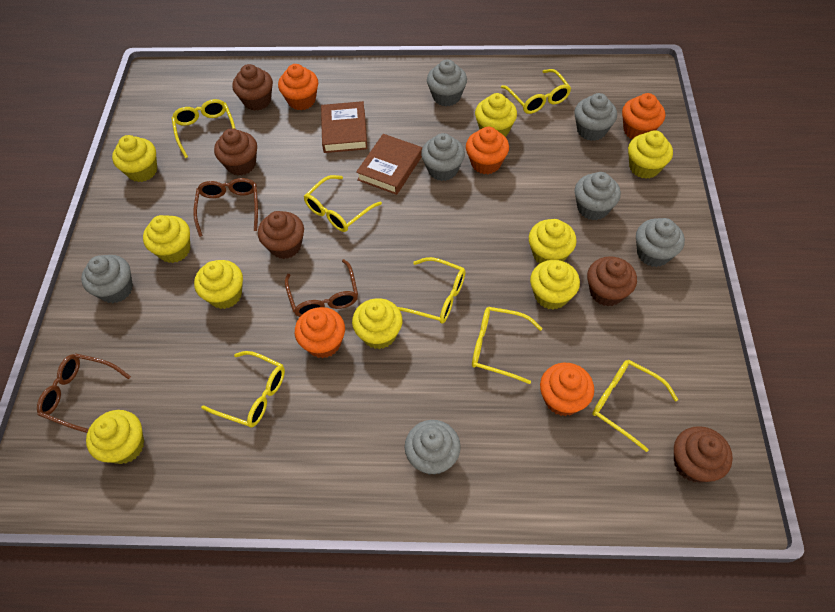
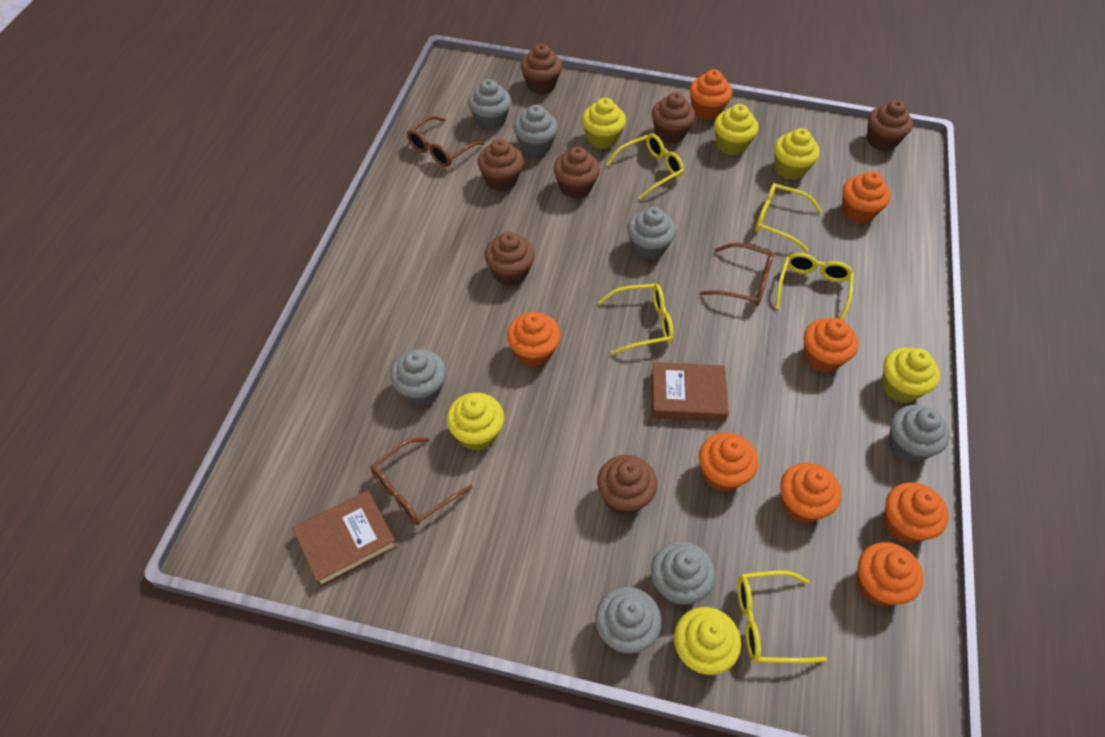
brown cupcake: [214,128,257,175] [232,64,273,111] [258,211,304,259] [587,256,637,306] [674,426,733,483] = 5 -> [477,139,524,191] [485,232,535,286] [520,44,562,94] [554,146,600,199] [597,455,657,515] [652,92,695,144] [867,100,913,151] = 7
orange cupcake: [278,64,318,110] [295,307,345,358] [466,127,509,174] [540,363,594,416] [622,93,665,139] = 5 -> [507,312,561,367] [690,70,732,120] [699,433,758,492] [780,463,841,523] [804,318,858,373] [842,171,890,224] [857,542,923,606] [883,482,949,544] = 8
yellow cupcake: [86,410,144,464] [112,135,157,182] [143,215,190,263] [194,260,243,309] [352,298,403,349] [475,93,517,137] [529,219,577,264] [530,260,580,310] [628,130,673,179] = 9 -> [446,393,504,451] [582,98,626,149] [674,607,741,675] [714,104,758,155] [774,128,820,180] [882,347,940,403] = 6
yellow glasses: [172,99,236,158] [201,351,285,428] [304,175,382,232] [398,257,465,324] [472,307,542,384] [501,69,571,114] [592,360,678,452] = 7 -> [598,284,674,355] [606,133,684,200] [738,571,827,663] [755,183,822,252] [775,253,854,320] = 5

